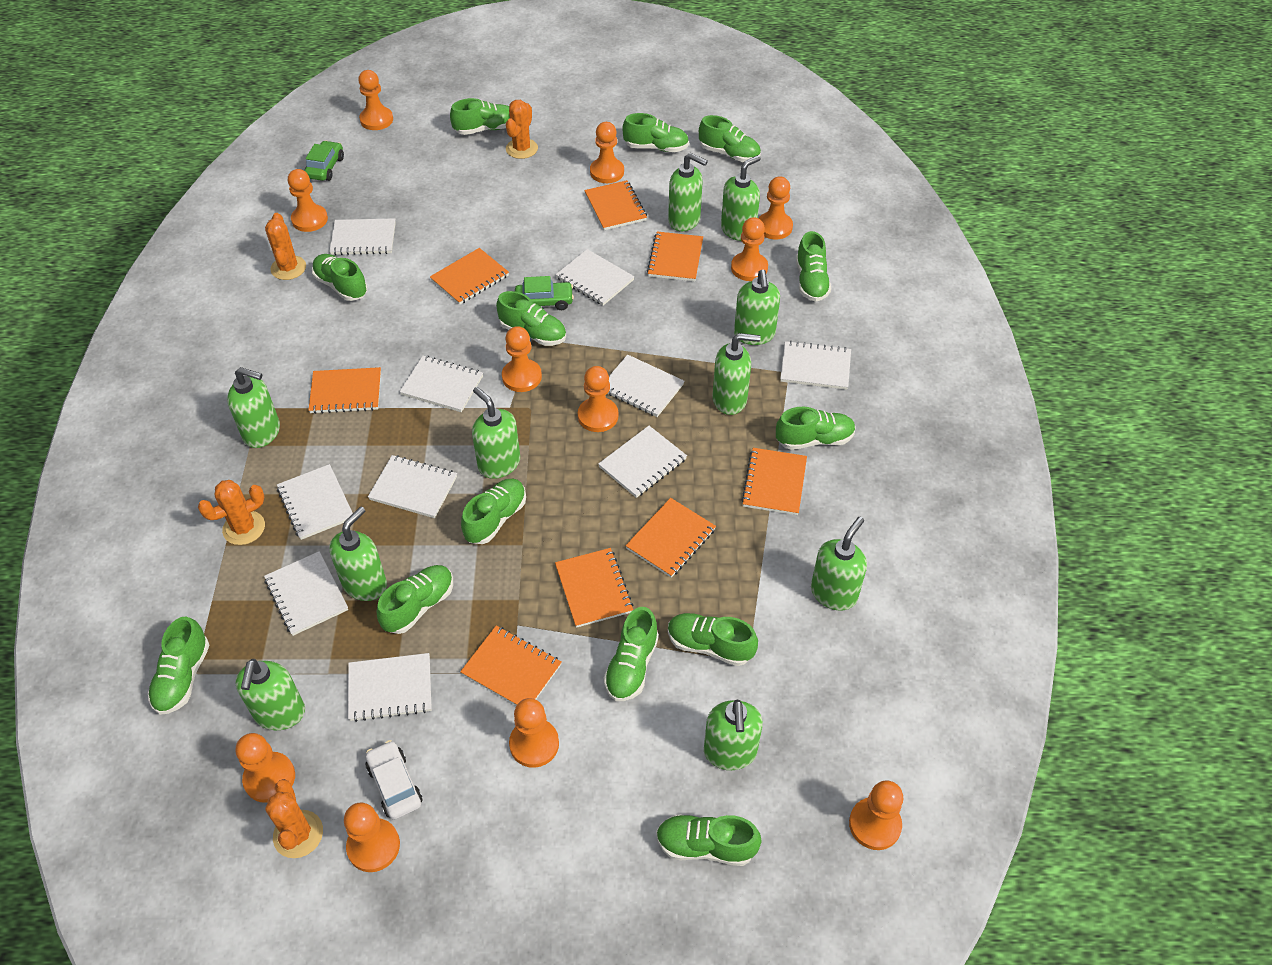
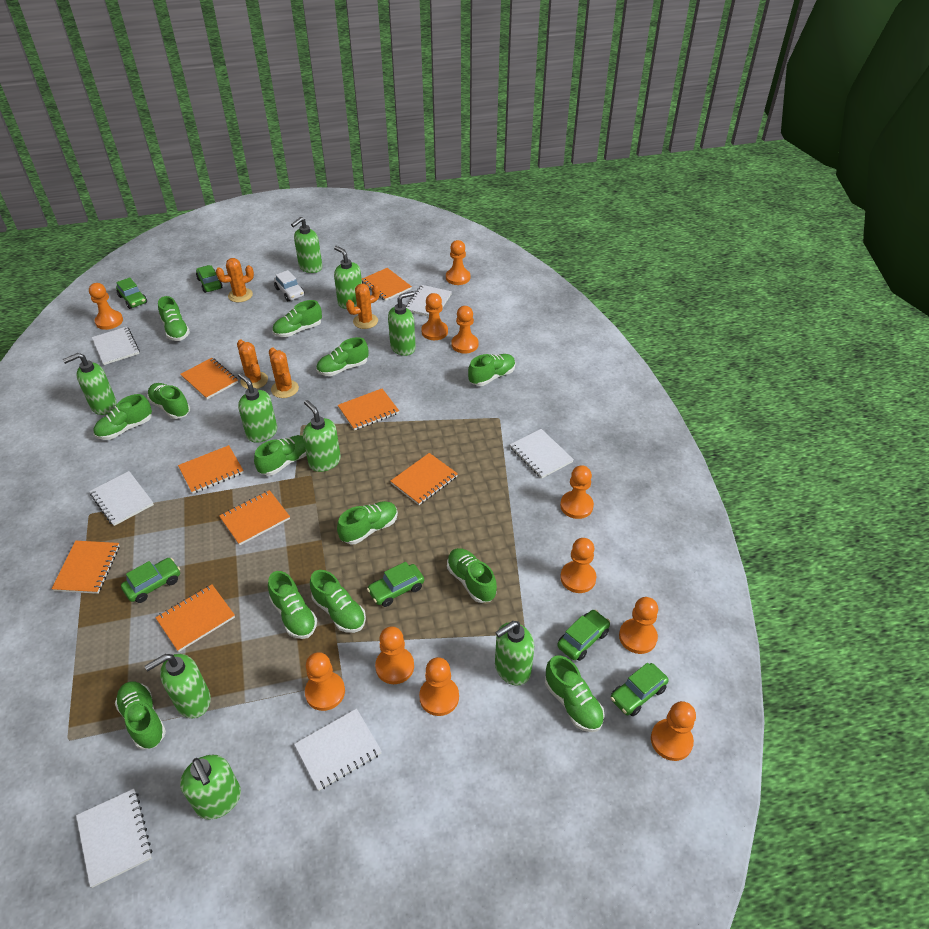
green car: [304,141,344,181] [515,276,574,310] = 2 -> [116,277,147,309] [121,558,180,603] [196,265,222,293] [367,562,424,607] [557,609,610,661] [611,663,668,716] = 6
green soap dispenser: [227,367,280,448] [235,659,305,730] [329,506,387,601] [472,387,520,479] [668,153,708,231] [704,699,763,770] [712,333,761,415] [721,155,761,241] [734,270,780,345] [811,516,867,611] = 10 -> [63,353,117,415] [145,654,211,718] [180,755,241,819] [238,372,277,443] [291,217,322,273] [303,400,341,472] [334,246,362,309] [388,291,416,356] [495,621,534,686] = 9
white notebook: [264,551,348,636] [277,464,353,540] [329,218,396,255] [348,653,432,722] [368,455,457,518] [399,356,483,412] [556,249,634,305] [598,426,687,498] [607,354,684,417] [780,341,851,390] = 10 -> [76,789,152,888] [89,471,154,526] [92,326,140,365] [294,708,382,791] [406,285,452,317] [510,429,574,479] = 6

